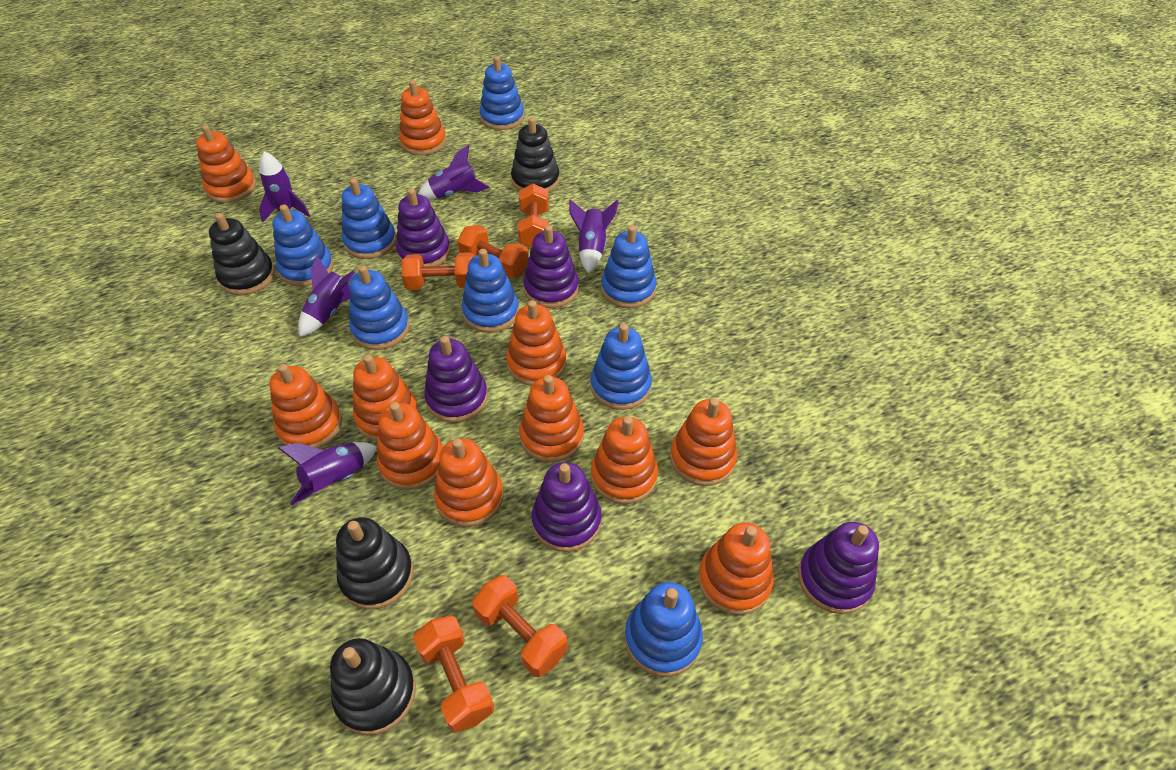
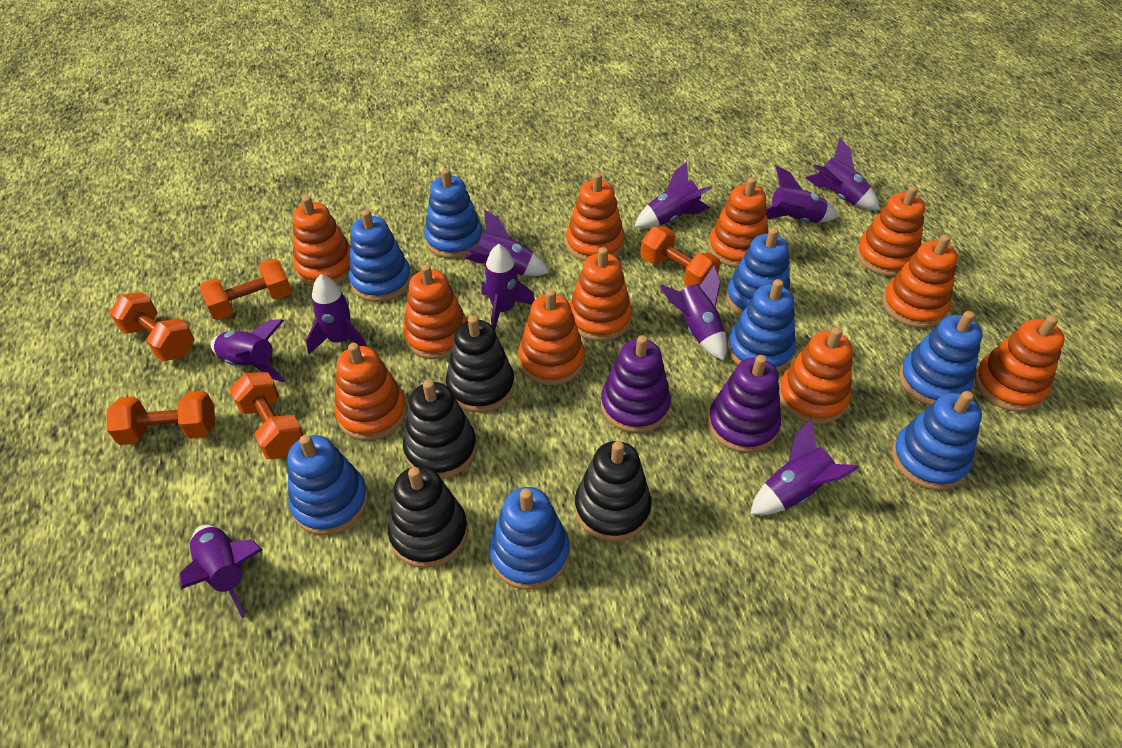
purple rocket: [259,151,310,222] [278,442,377,505] [298,255,355,337] [418,145,490,199] [569,199,618,273] = 5 -> [179,525,262,618] [210,319,285,382] [306,274,367,354] [465,209,549,276] [481,244,535,330] [634,162,712,228] [660,265,727,361] [751,420,859,515] [766,166,838,223] [805,138,879,210] = 10
purple stacking toy: [396,188,450,267] [424,336,488,423] [523,225,579,308] [531,462,602,552] [798,522,879,614] = 5 -> [601,335,671,433] [708,355,781,453] = 2

